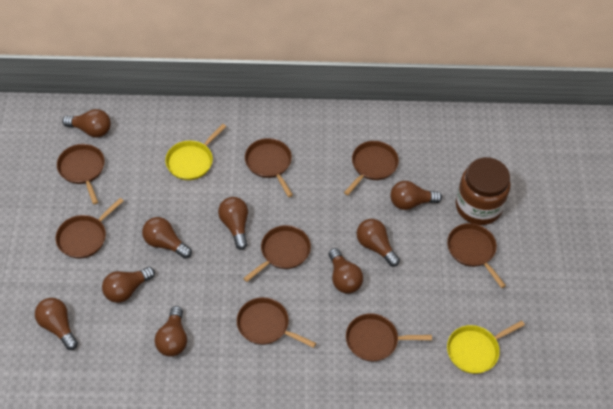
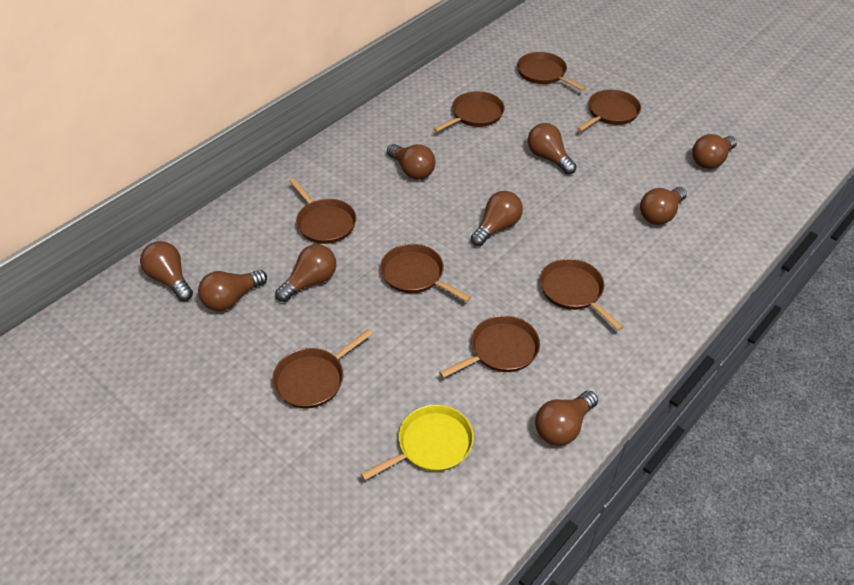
brown jar: [456,157,510,225] = 1 -> none = 0
yellow pan: [165,124,226,180] [447,320,525,374] = 2 -> [361,405,474,481] = 1

